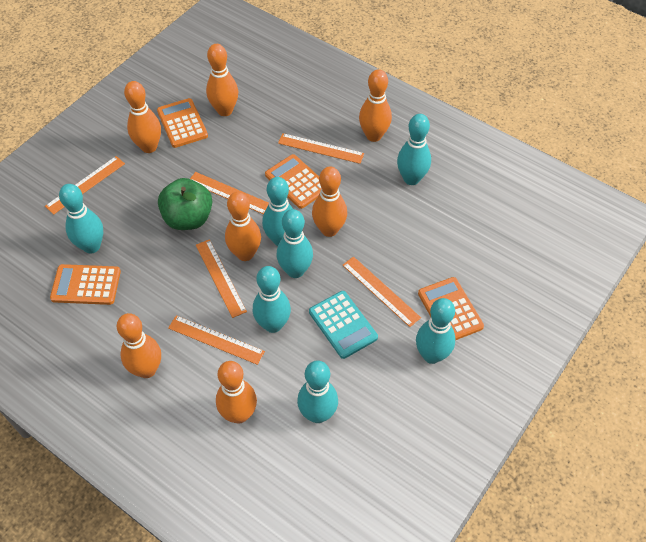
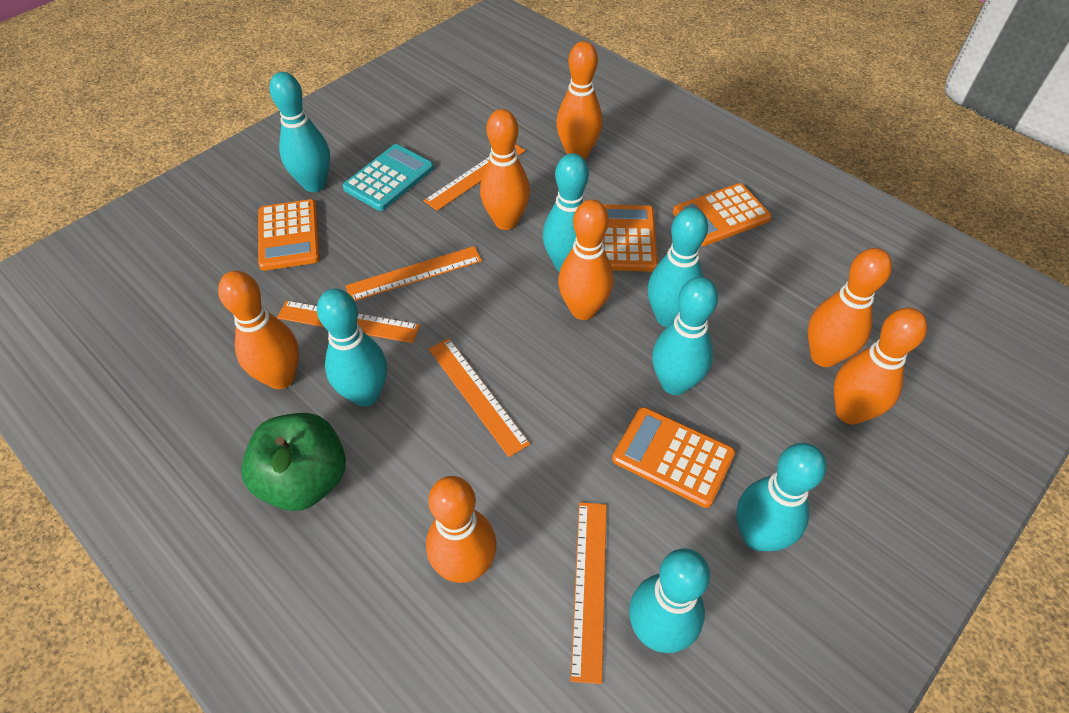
orange ruler: [45,156,125,215] [168,315,265,365] [190,172,269,214] [196,239,247,318] [278,133,364,164] [342,256,421,327] = 6 -> [277,300,420,343] [346,246,482,301] [424,144,526,211] [429,338,530,457] [571,502,607,684] = 5

